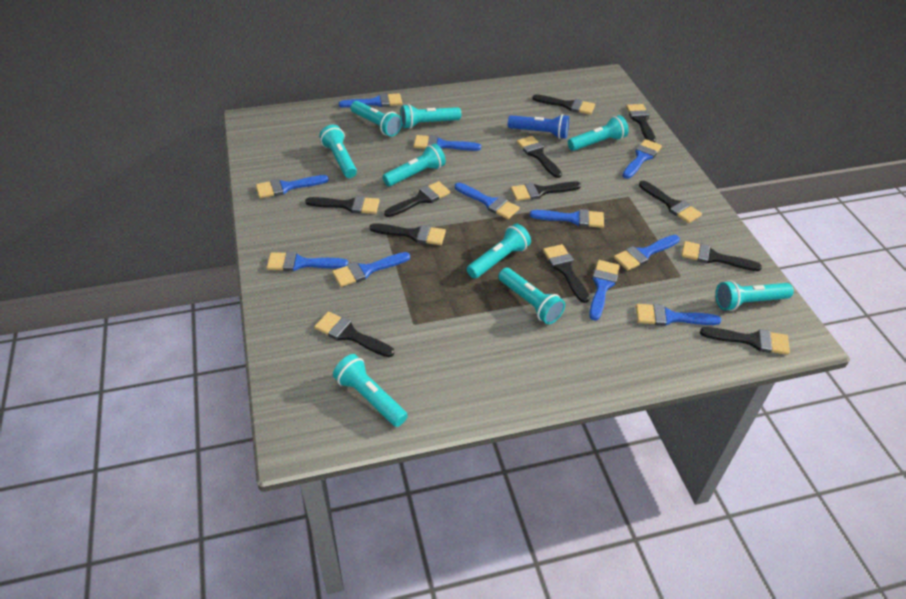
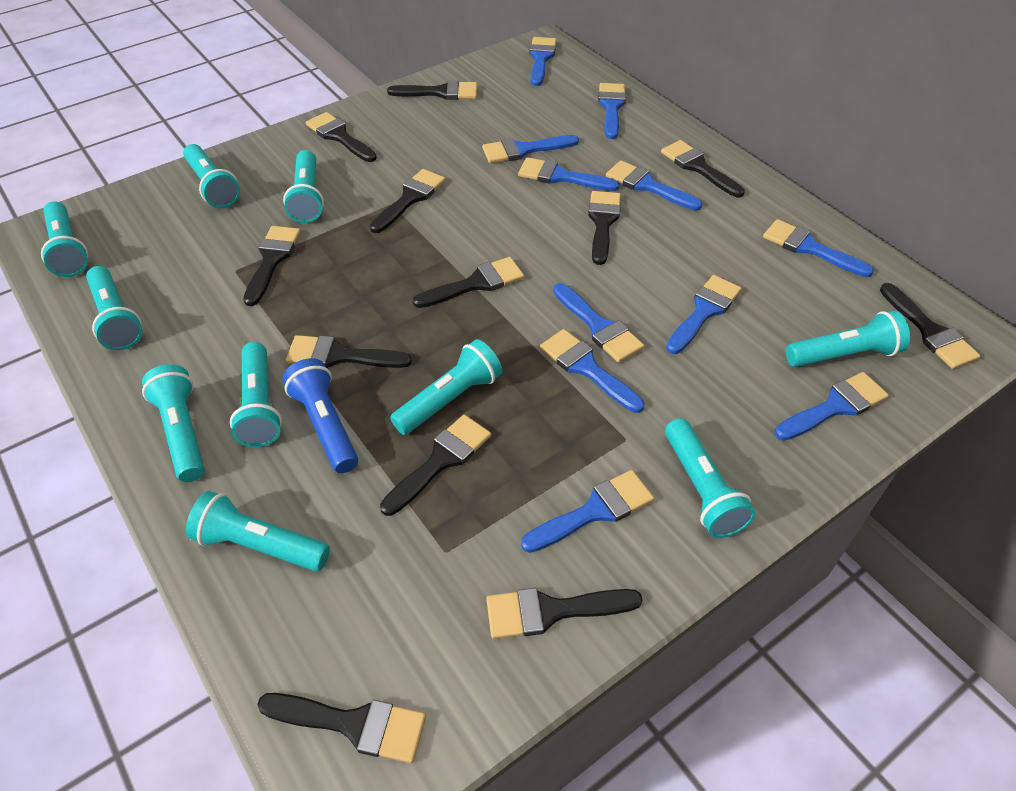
turquoise flashlight: [320,125,357,178] [333,354,408,427] [351,101,402,137] [383,144,446,187] [400,104,461,129] [467,224,531,279] [498,268,565,324] [568,115,629,151] [715,280,794,311] = 9 -> [41,201,88,277] [86,266,142,350] [142,364,205,482] [183,144,240,208] [186,491,330,571] [230,342,282,447] [283,150,324,223] [390,339,502,435] [665,418,756,538] [786,311,910,367] = 10

